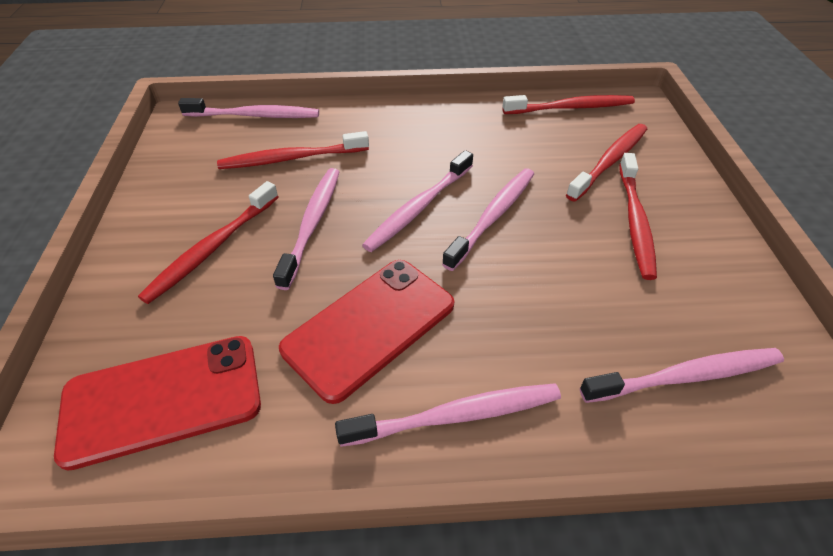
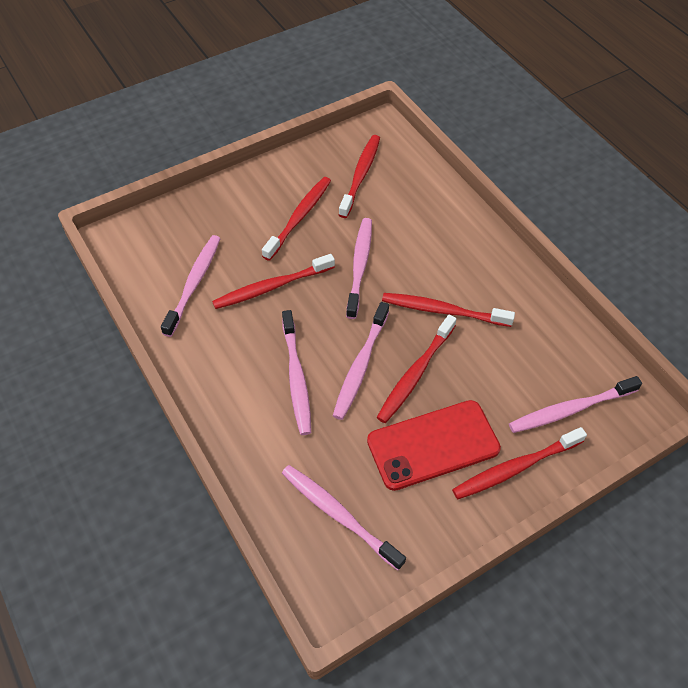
red phone: [54,336,261,471] [279,260,454,404] = 2 -> [367,400,501,491] = 1
red toothbrush: [138,181,278,304] [217,131,369,169] [502,95,635,114] [566,124,647,202] [619,153,657,280] = 5 -> [212,254,335,309] [262,177,331,261] [339,135,380,218] [377,315,457,423] [382,293,515,327] [452,427,587,499] = 6

